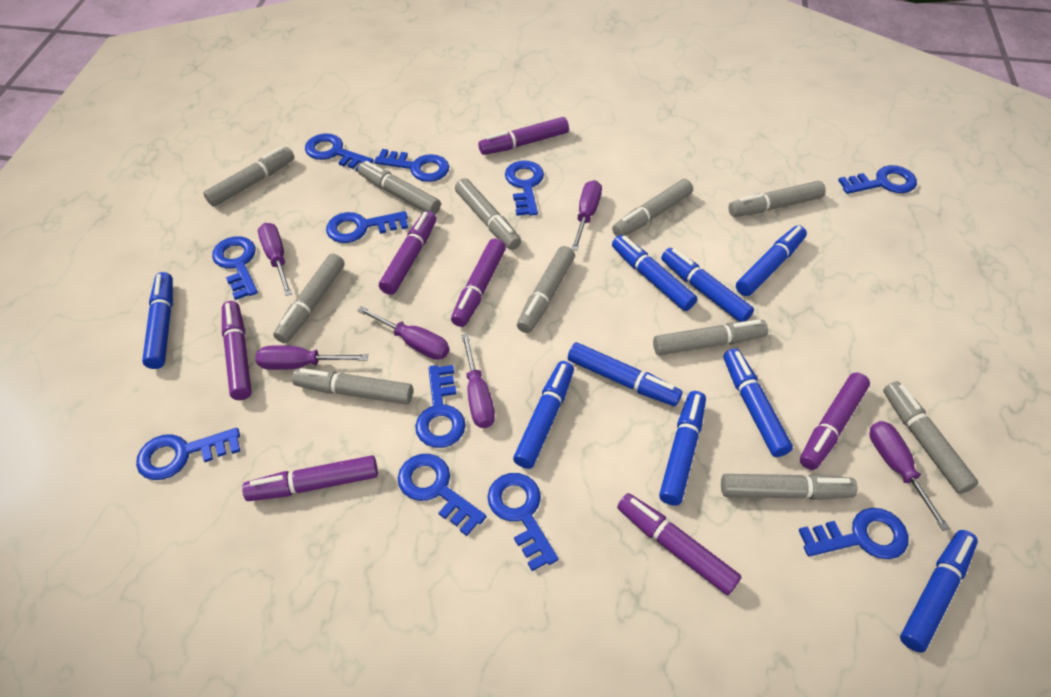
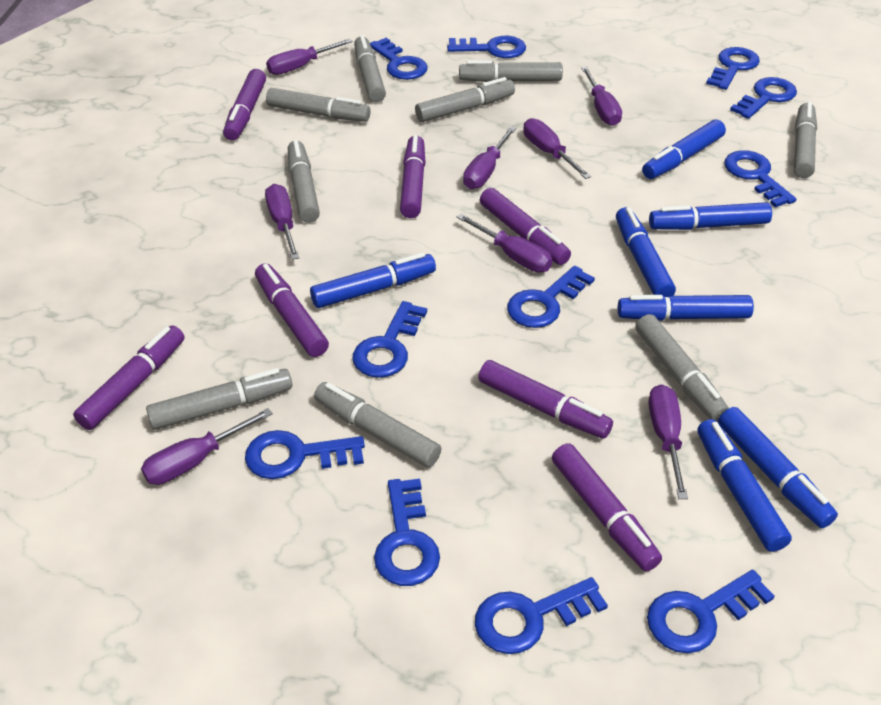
blue marker: [142,272,173,369] [513,361,574,469] [568,342,682,406] [612,235,697,311] [659,391,706,506] [661,248,754,322] [723,348,793,457] [736,225,807,296] [900,530,978,653] = 9 -> [310,252,436,308] [616,207,676,297] [618,295,754,321] [642,119,726,179] [649,202,772,230] [697,419,792,552] [718,407,838,528] = 7
grey marker: [203,146,295,206] [273,253,345,343] [292,368,413,404] [358,161,441,214] [455,178,521,250] [517,246,575,333] [612,179,693,237] [653,319,768,356] [721,474,857,500] [728,181,826,217] [883,381,978,494] = 11 -> [146,368,292,430] [266,88,371,122] [288,140,320,223] [314,382,441,467] [354,35,386,102] [415,77,515,122] [459,60,563,82] [635,314,729,422] [794,102,817,178] = 9
purple screwdriver: [256,345,368,370] [258,223,292,296] [357,306,449,360] [461,333,495,428] [571,180,602,251] [869,421,950,531] = 6 -> [141,408,273,485] [265,184,299,260] [266,39,353,75] [457,213,552,272] [463,126,516,189] [523,118,591,179] [581,67,622,126] [649,384,688,499] = 8

